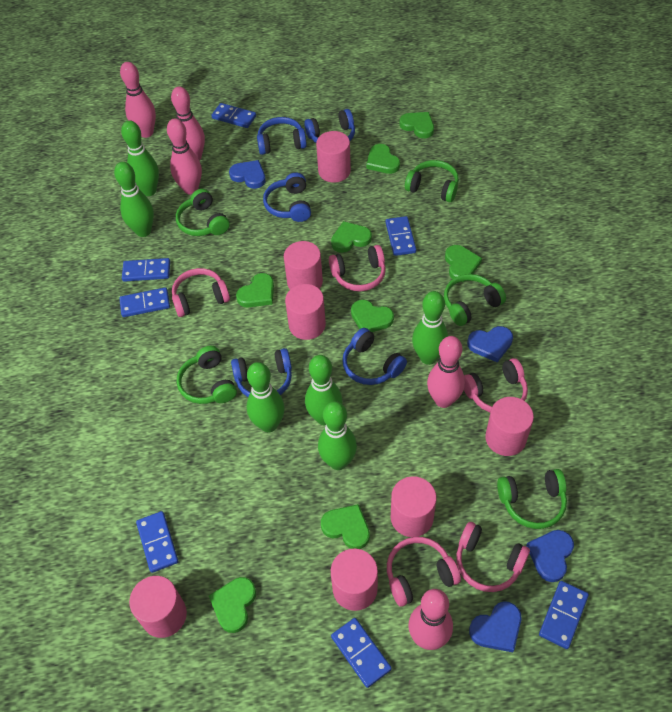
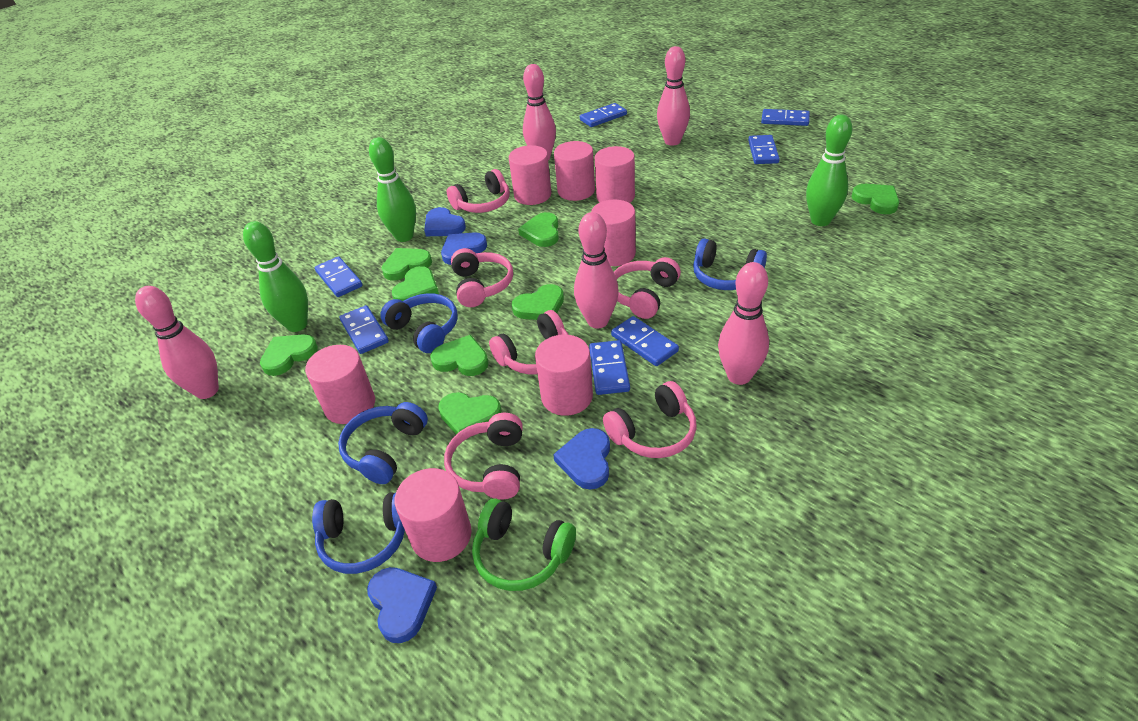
blue headphones: [231,348,292,397] [257,117,307,155] [263,173,311,222] [304,109,355,143] [342,328,407,385] = 5 -> [312,492,405,574] [338,402,428,484] [380,293,458,353] [693,238,767,290] = 4
green bowling pin: [114,162,154,237] [121,120,159,196] [247,362,285,433] [305,355,343,426] [318,401,357,470] [412,291,448,365] = 6 -> [243,221,308,332] [369,137,416,242] [806,115,852,226] = 3
green headphones: [176,189,230,236] [177,346,237,404] [405,160,459,202] [444,274,506,326] [497,469,567,529] = 5 -> [472,498,576,591] = 1
pink headphones: [172,268,230,317] [329,245,386,291] [387,537,461,607] [456,522,530,592] [464,358,528,413] = 5 -> [444,413,523,500] [447,169,510,213] [451,248,513,307] [489,310,569,374] [603,381,696,458] [614,257,681,319] = 6

